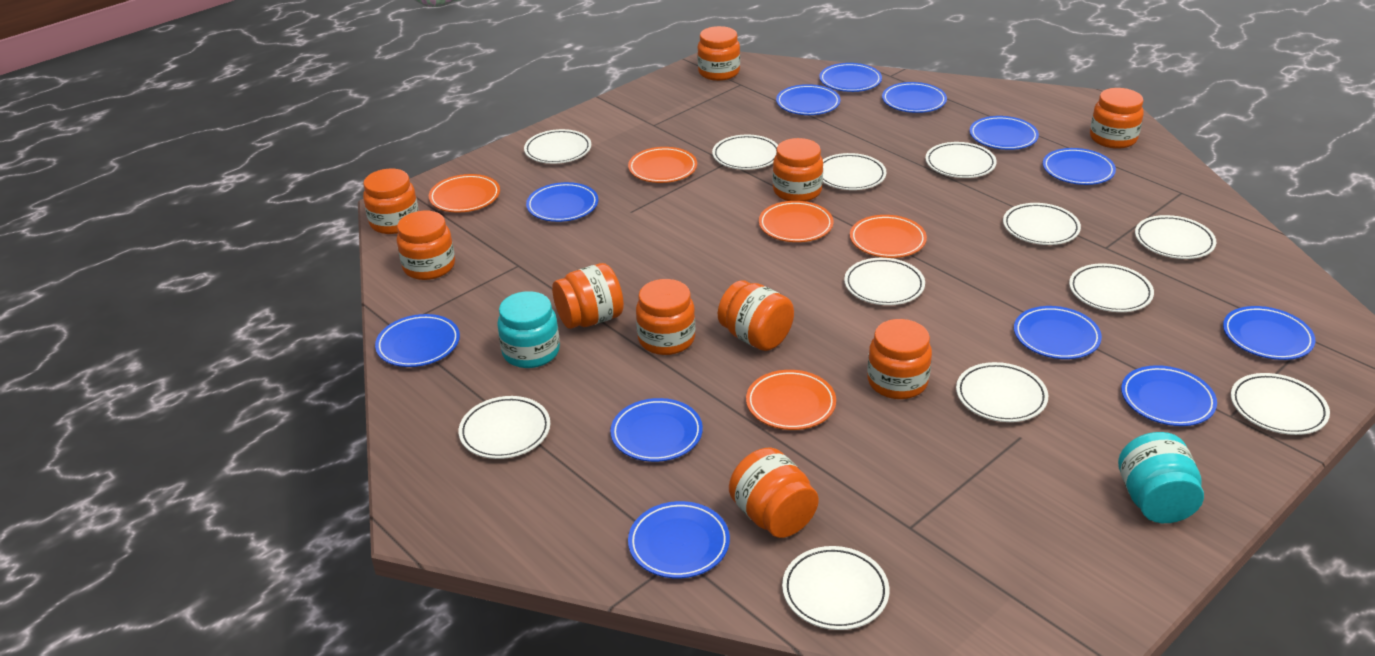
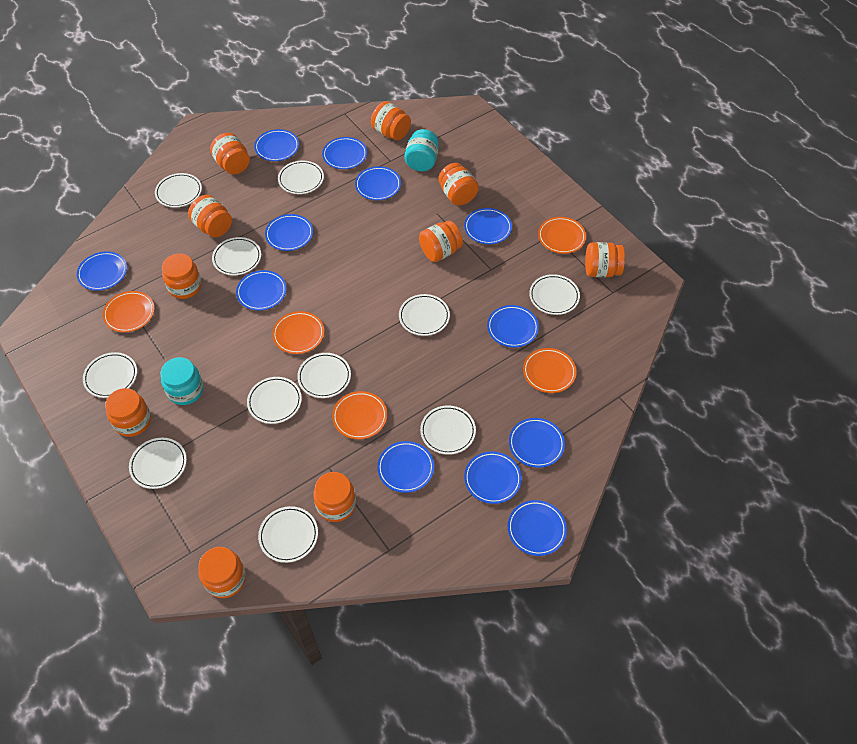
white plate: [458,396,550,459] [524,129,591,164] [712,134,778,170] [782,546,889,630] [823,153,887,190] [844,258,925,305] [926,142,997,178] [956,362,1048,422] [1003,203,1081,245] [1069,263,1154,312] [1135,215,1216,259] [1231,373,1330,435] = 12 -> [83,352,137,398] [129,438,187,489] [155,173,202,207] [212,237,261,275] [247,377,302,424] [258,506,318,563] [278,161,324,194] [297,353,351,398] [399,294,450,336] [420,405,476,455] [529,274,580,315] = 11

